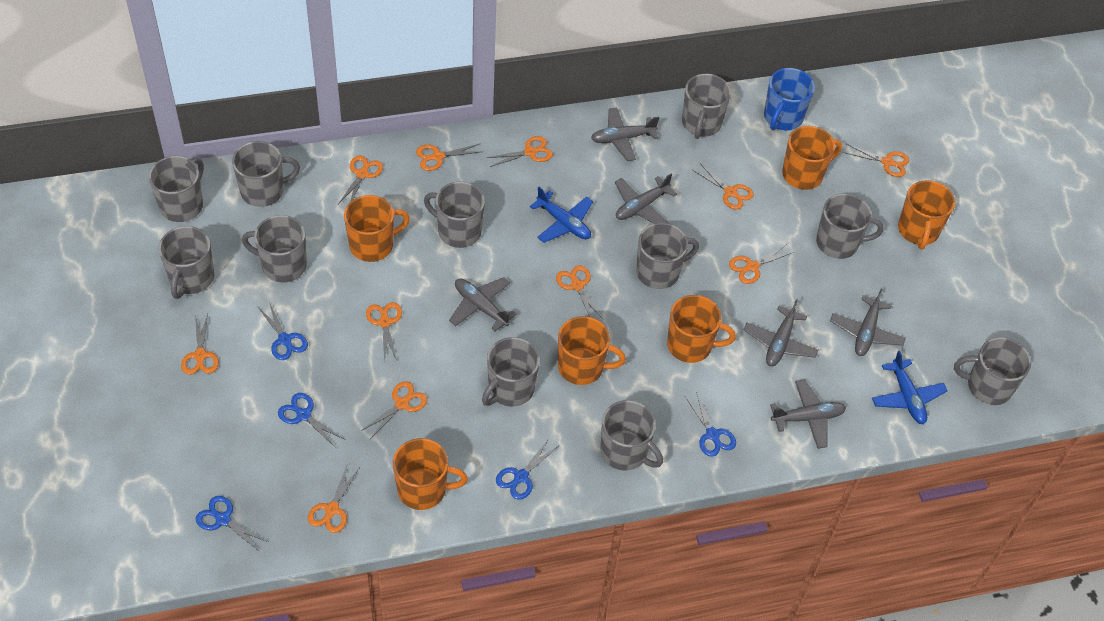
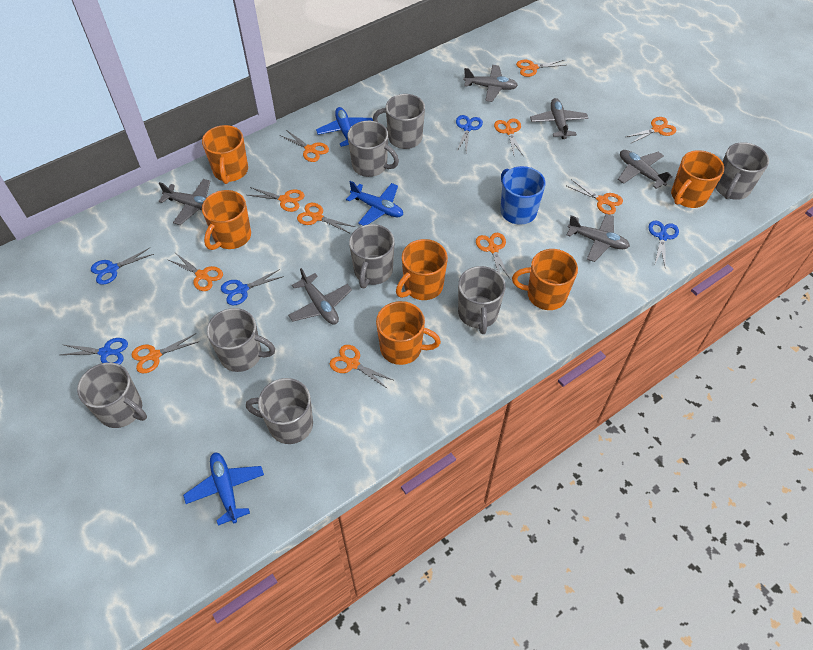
blue plane: [530,187,593,243] [872,351,947,424] = 2 -> [183,452,264,526] [316,107,373,147] [346,181,403,226] = 3
grey mug: [149,156,204,222] [159,226,214,299] [232,141,300,207] [242,215,307,283] [424,182,485,248] [482,337,540,407] [600,400,663,471] [636,223,699,289] [682,74,731,139] [816,194,883,259] [954,337,1031,405] = 11 -> [77,362,147,428] [207,308,275,372] [246,378,313,444] [348,121,399,177] [349,224,395,288] [373,94,425,149] [458,266,506,334] [715,142,769,200] = 8

